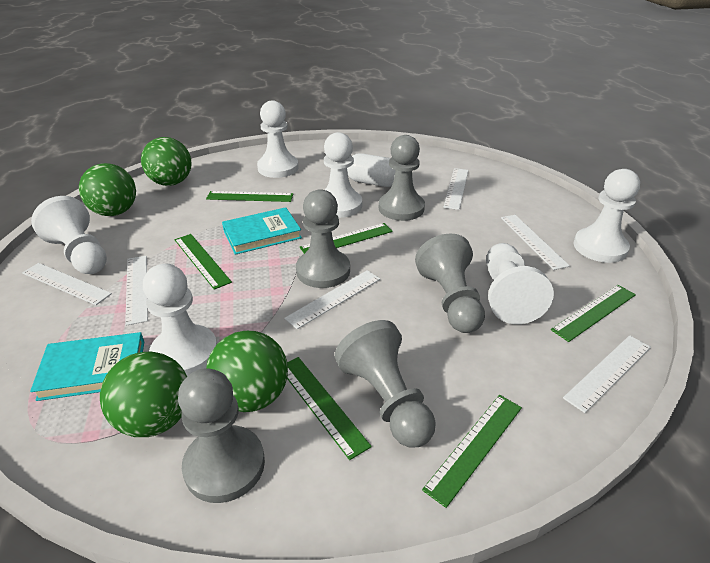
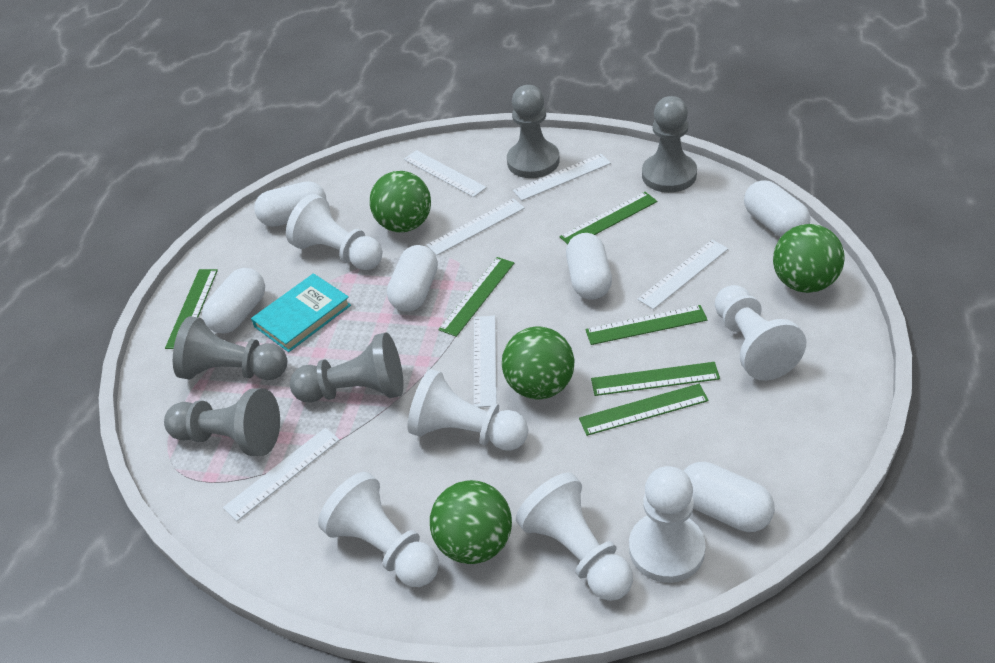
turquoise book: [30,332,144,401] [222,207,302,255] = 2 -> [251,273,351,352] = 1
white capsule: [347,153,396,187] = 1 -> [202,268,265,333] [254,181,326,227] [387,245,438,311] [566,233,612,300] [683,462,775,532] [744,180,810,237] = 6

